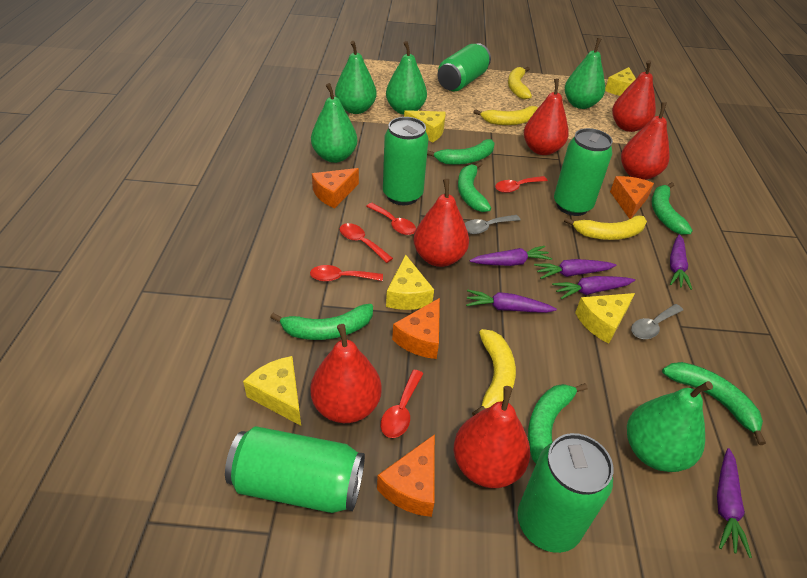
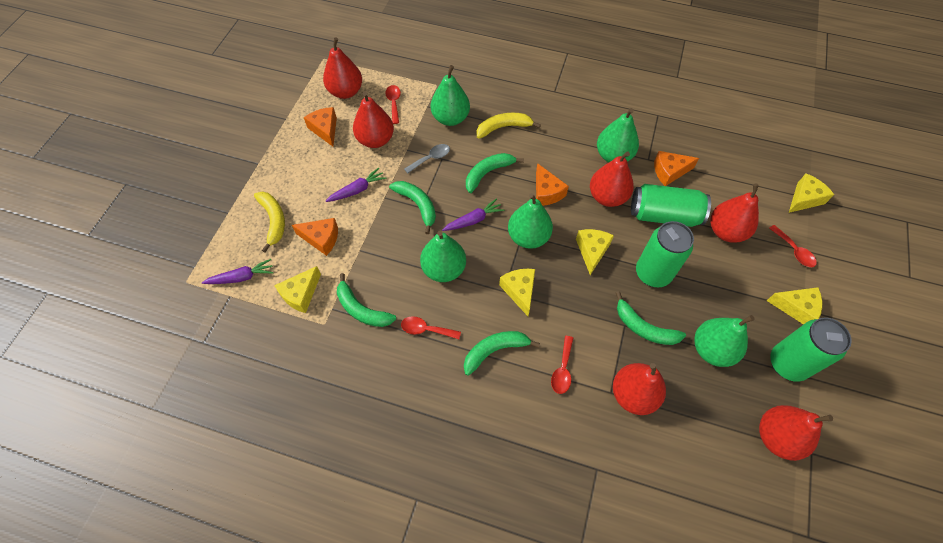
green banana: [270,304,373,340] [427,139,495,165] [458,162,491,212] [528,383,588,464] [652,182,693,235] [662,362,766,445] = 6 -> [337,273,396,327] [389,181,436,234] [464,331,540,376] [466,153,524,193] [616,291,686,345] = 5
green can: [225,426,365,513] [383,117,428,205] [437,43,491,91] [518,433,613,553] [554,128,613,216] = 5 -> [631,184,711,227] [636,221,694,287] [770,318,852,382] = 3
grey spoon: [465,215,521,234] [631,304,683,339] = 2 -> [404,144,450,174] = 1
purple carrot: [466,290,557,313] [470,246,552,266] [534,259,617,279] [552,276,635,299] [670,234,692,290] [717,448,752,558] = 6 -> [202,259,274,284] [326,168,386,202] [442,198,504,231] = 3
red spoon: [310,265,383,282] [340,223,393,263] [366,203,416,235] [381,370,423,438] [495,176,548,193] = 5 -> [385,85,401,124] [401,316,461,339] [551,336,573,394] [769,225,817,267] = 4
yellow banana: [472,329,516,416] [473,106,538,125] [508,67,532,99] [564,215,647,240] = 4 -> [254,192,285,252] [477,113,541,138] = 2

